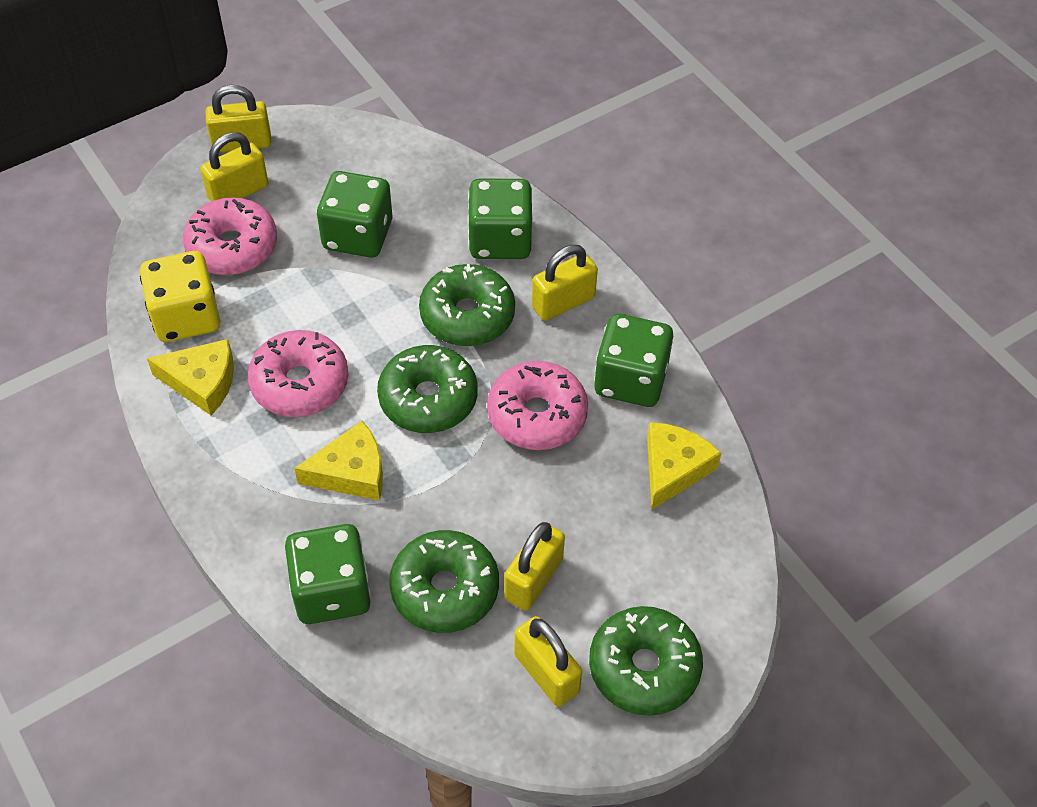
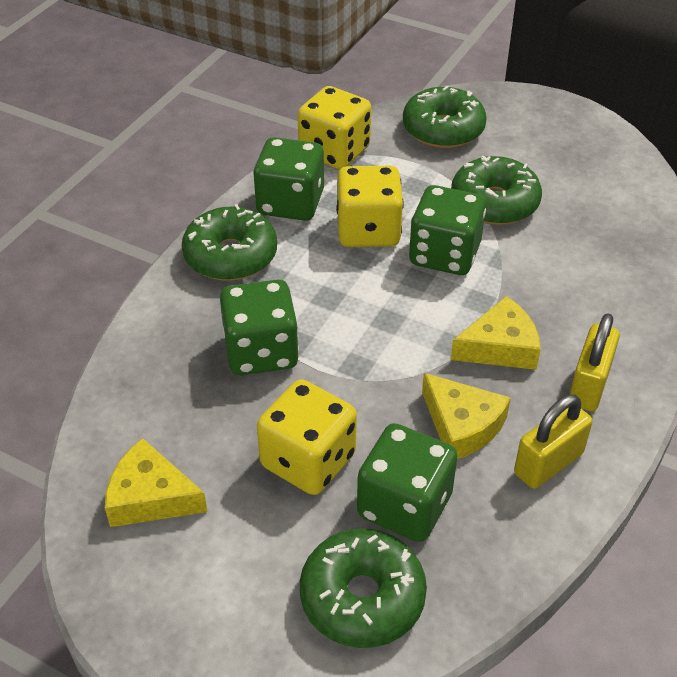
pink donut: [183,197,277,275] [248,330,348,417] [487,361,588,450] = 3 -> none = 0
yellow dice: [140,251,220,342] = 1 -> [257,379,357,495] [297,86,371,169] [336,166,404,247] = 3
yellow padlock: [200,132,268,202] [206,85,271,153] [504,522,565,611] [514,616,582,707] [532,245,598,321] = 5 -> [514,394,593,489] [569,313,620,412] = 2

